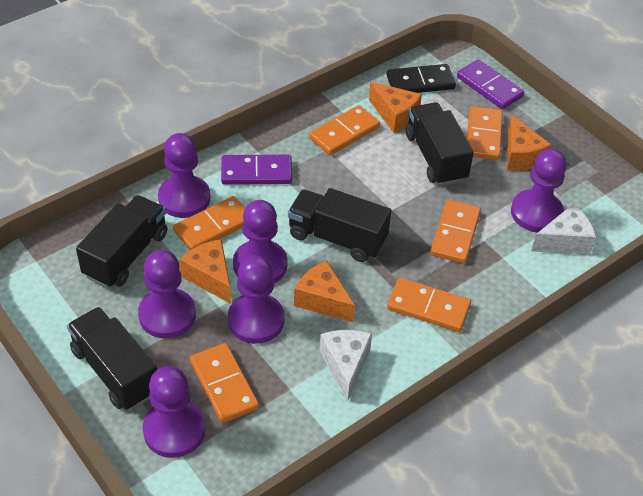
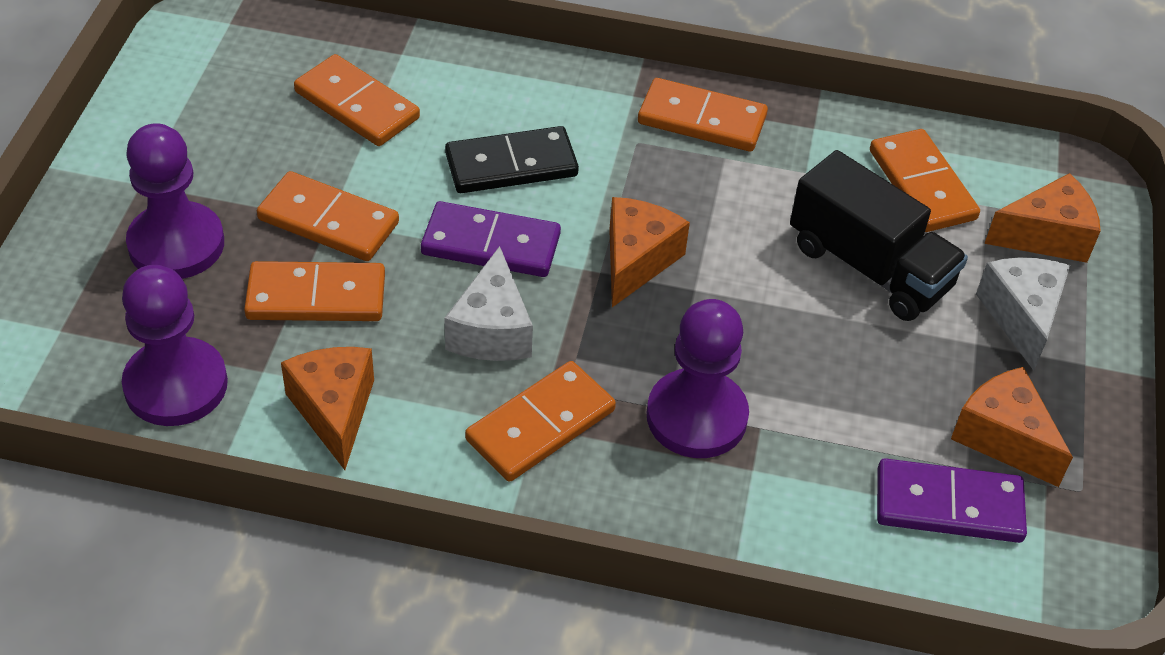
black truck: [67,307,157,410] [76,195,167,288] [288,188,391,262] [406,102,474,186] = 4 -> [790,150,968,321] = 1
purple pawn: [138,250,196,338] [143,366,205,458] [158,133,210,218] [228,255,284,344] [233,200,288,283] [511,149,567,233] = 6 -> [122,265,228,426] [126,123,224,279] [647,299,749,458] = 3

